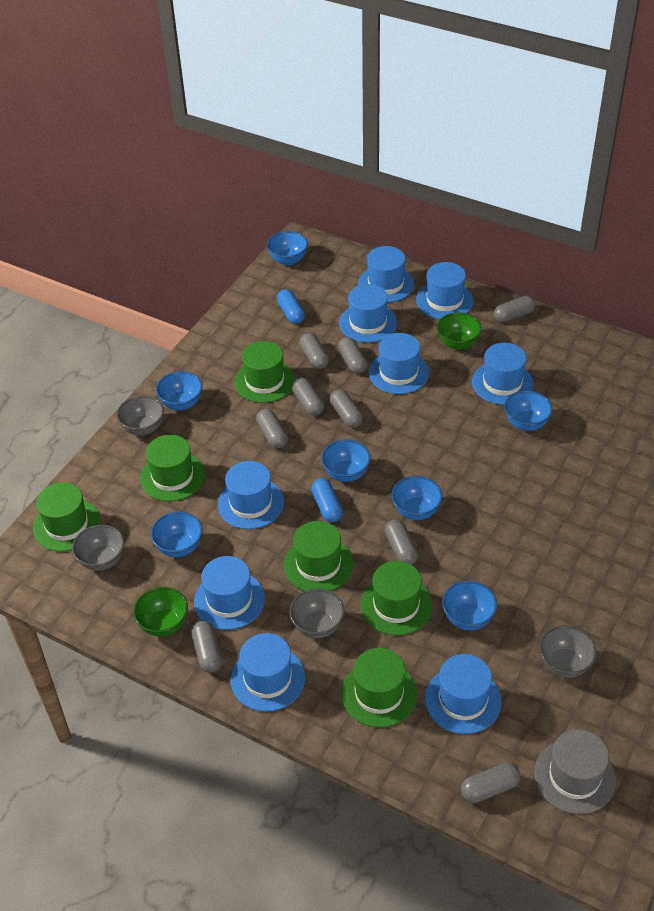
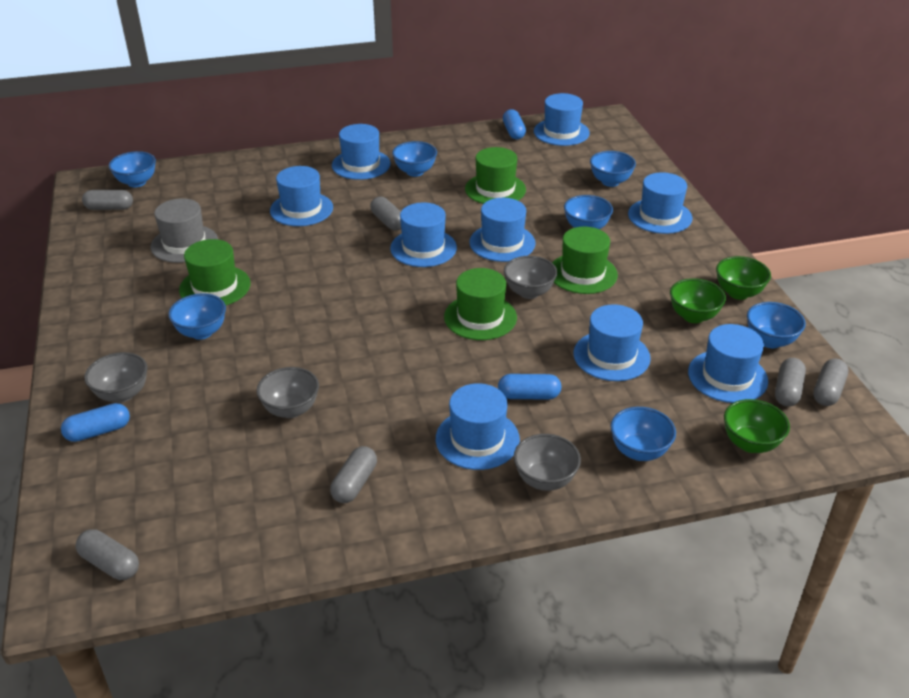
blue capsule: [277,289,305,324] [311,478,343,522] = 2 -> [61,403,130,442] [498,374,561,400] [503,109,526,139] = 3
green bowl: [133,587,188,637] [437,312,482,350] = 2 -> [670,278,726,323] [716,256,771,300] [724,399,790,453] = 3
green hat: [33,482,101,552] [140,435,205,501] [234,341,295,403] [284,521,353,591] [341,648,417,727] [361,561,432,635] = 6 -> [179,239,250,305] [444,268,517,340] [465,147,526,204] [552,227,618,294] = 4
grey capsule: [191,621,222,673] [256,409,288,448] [292,378,324,416] [300,333,329,369] [330,389,363,428] [338,337,367,374] [385,520,418,565] [461,763,521,803] [494,295,536,323] = 9 -> [76,529,139,580] [82,190,133,210] [330,446,377,503] [370,196,401,231] [775,358,806,407] [813,358,849,406] = 6

